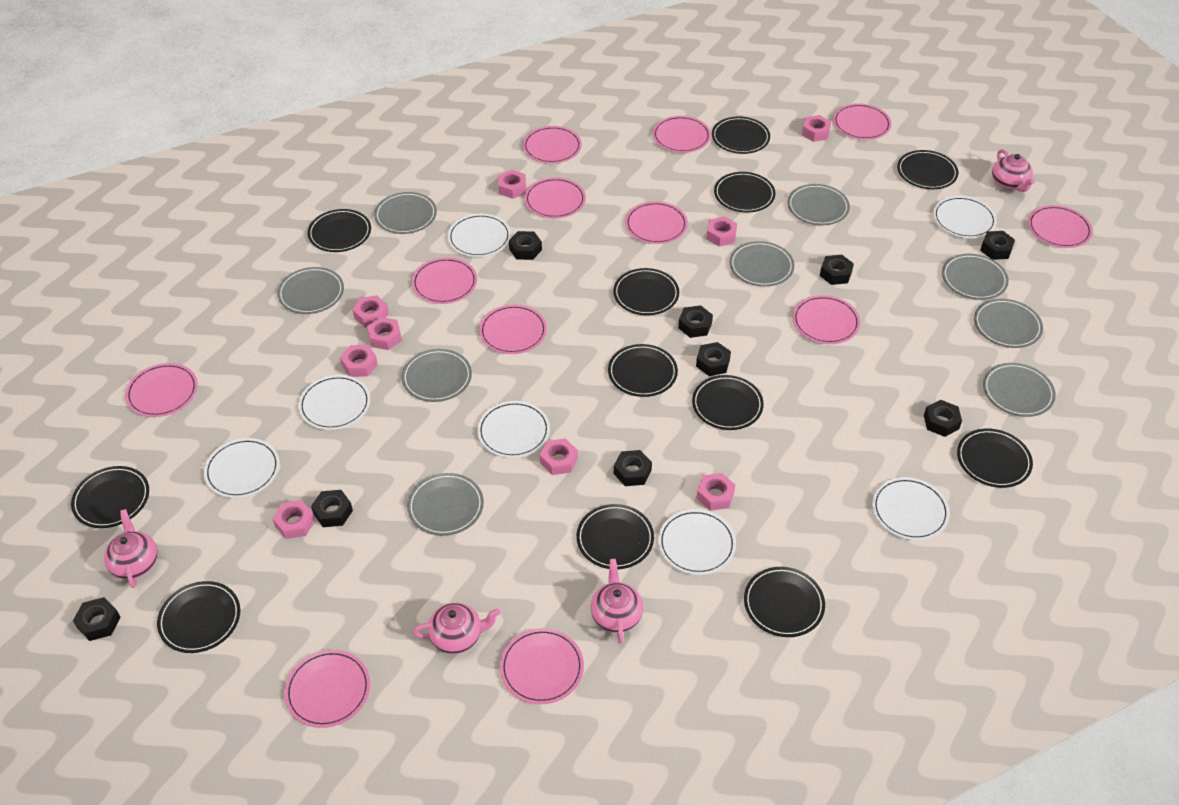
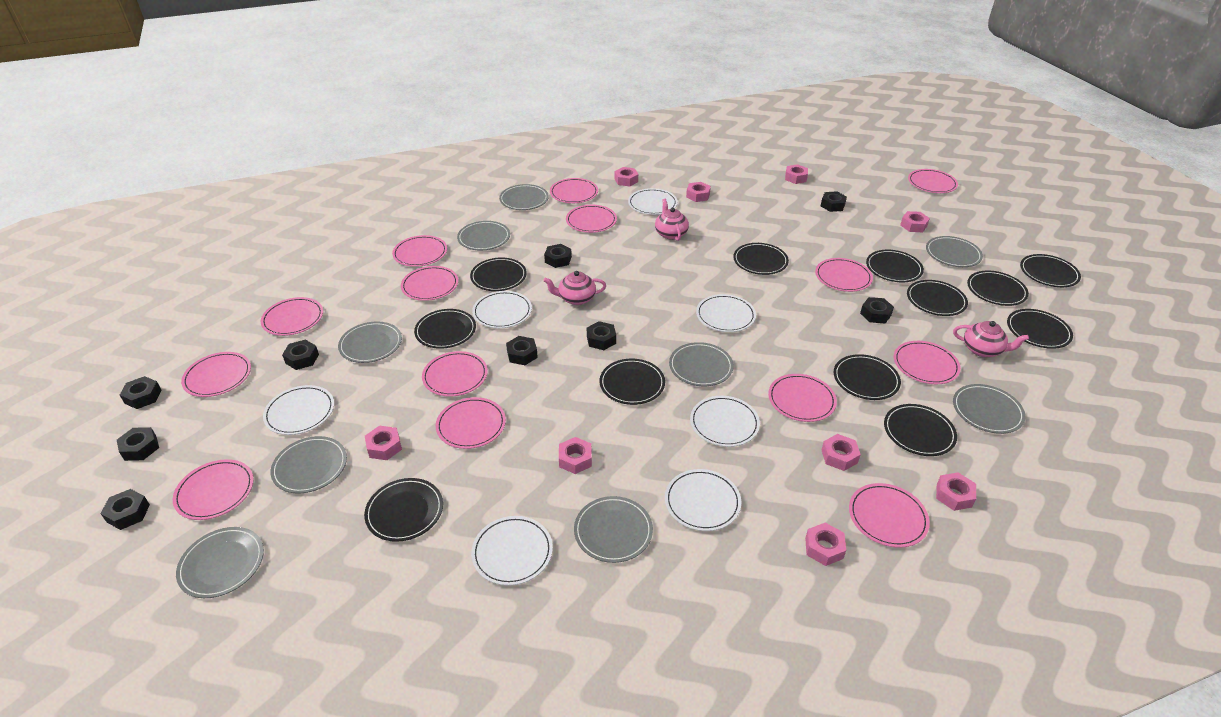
pink plate: [125,363,198,417] [284,650,370,728] [412,257,477,304] [479,304,547,354] [500,628,584,704] [523,126,582,164] [524,177,586,219] [625,201,688,244] [653,116,711,153] [793,295,860,344] [833,103,892,140] [1028,205,1093,248] = 12 -> [173,459,254,520] [181,352,251,397] [261,297,323,336] [392,235,447,267] [401,266,458,301] [422,351,488,397] [436,397,506,449] [550,178,598,203] [566,205,617,233] [768,374,837,422] [815,258,873,292] [849,483,930,548] [894,341,961,384] [908,169,958,193] = 14
pink teapot: [104,509,158,588] [413,603,500,654] [591,559,643,644] [992,149,1035,192] = 4 -> [543,271,606,305] [655,199,689,241] [953,321,1029,357] = 3

